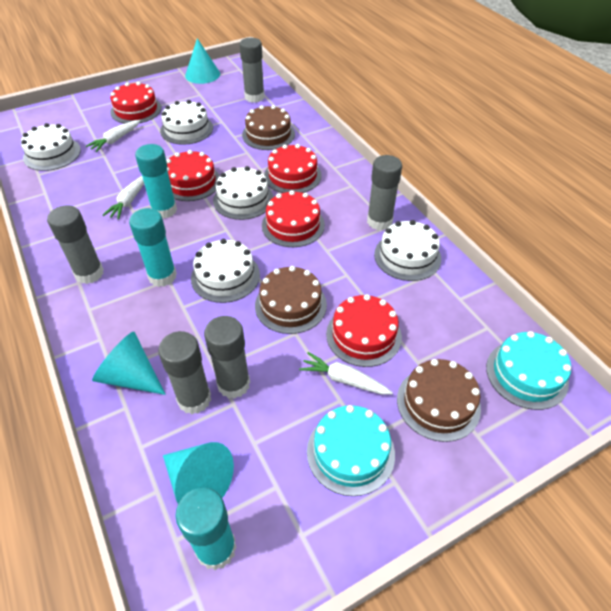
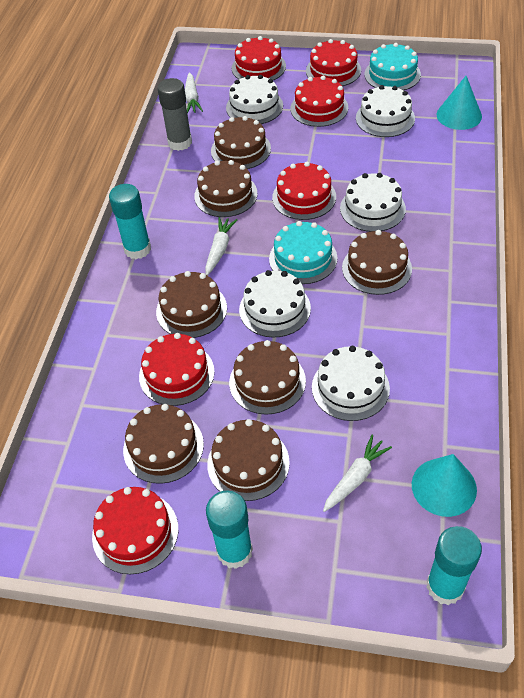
brown cake: [242,105,295,150] [255,266,327,334] [397,359,481,442] = 3 -> [123,404,204,484] [156,271,227,338] [194,160,257,217] [207,419,290,501] [211,116,271,169] [229,340,306,415] [342,230,412,295] = 7
grey glue stick: [47,205,104,284] [158,331,211,414] [204,316,250,399] [239,38,265,103] [367,155,402,230] = 5 -> [158,78,192,151] = 1
red cake: [110,82,162,124] [166,150,220,201] [262,190,325,247] [264,144,322,193] [326,294,402,367] = 5 -> [92,487,178,574] [139,333,215,406] [232,36,286,80] [272,162,336,220] [291,76,348,127] [306,39,361,86] = 6
turquoise cone: [92,332,166,395] [163,442,234,503] [185,38,220,84] = 3 -> [412,454,477,517] [436,76,482,130] = 2

